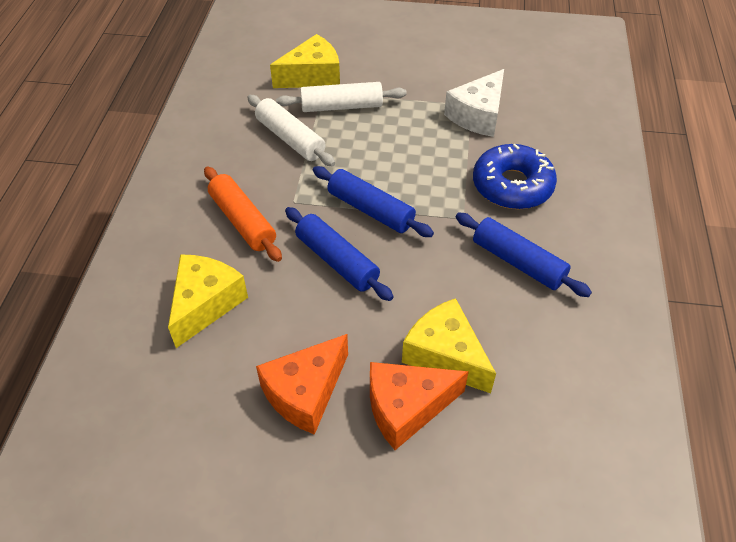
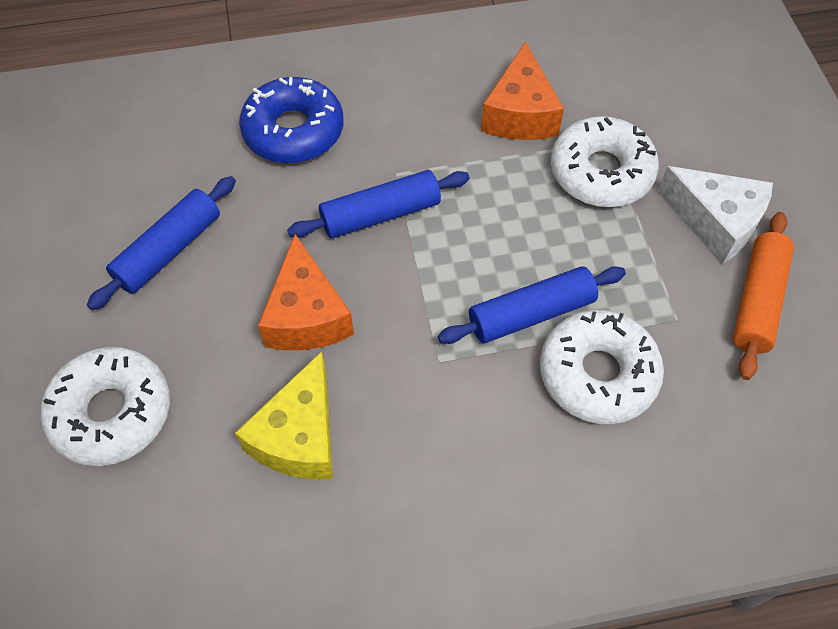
white donut: none = 0 -> [41,347,170,466] [540,310,664,424] [551,116,659,207] = 3
white rolling pin: [247,95,335,167] [276,82,407,112] = 2 -> none = 0
yellow cheese: [168,254,248,348] [270,34,340,88] [402,298,496,393] = 3 -> [235,351,333,480] = 1

